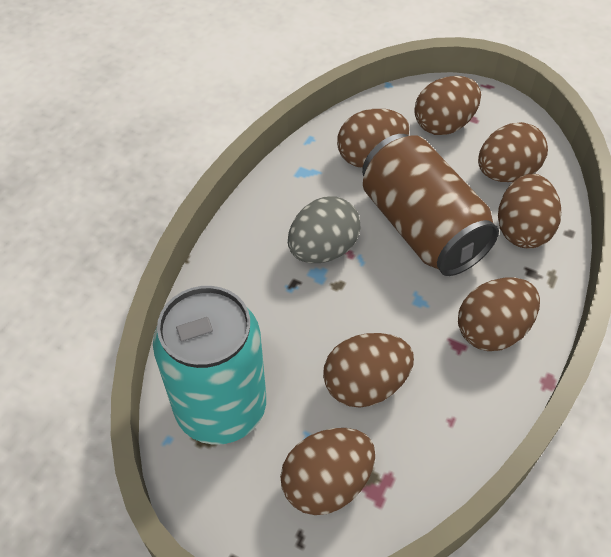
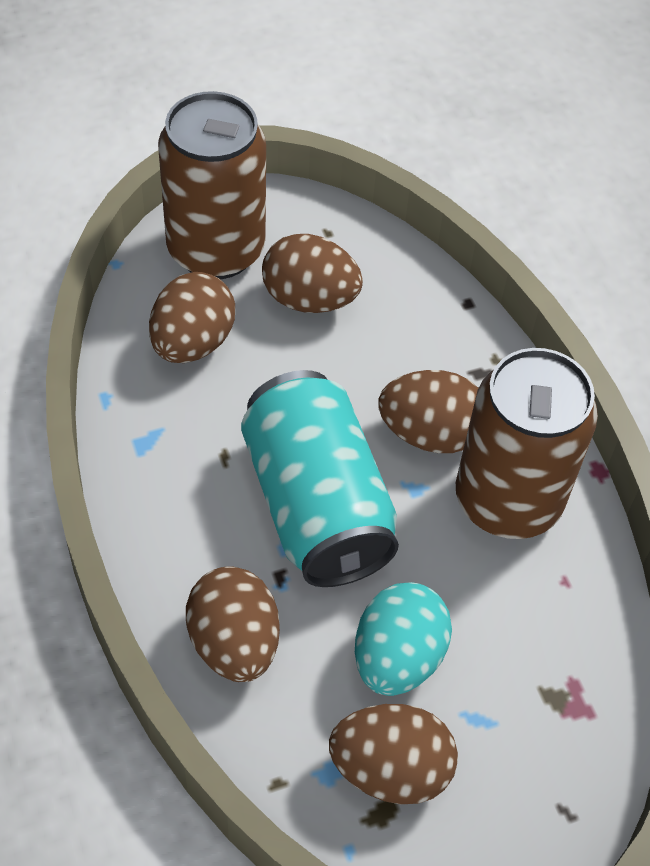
brown can: [362,134,499,276] = 1 -> [158,91,266,279] [456,348,598,539] = 2
brown egg: [280,428,375,515] [323,333,414,408] [337,109,409,168] [414,76,481,135] [458,277,540,351] [478,122,548,182] [498,174,561,248] = 7 -> [149,272,235,363] [186,566,280,682] [262,234,363,313] [329,704,458,804] [378,370,478,453] = 5
grey egg: [288,196,361,263] = 1 -> none = 0
turquoise egg: none = 0 -> [355,582,452,696] = 1

